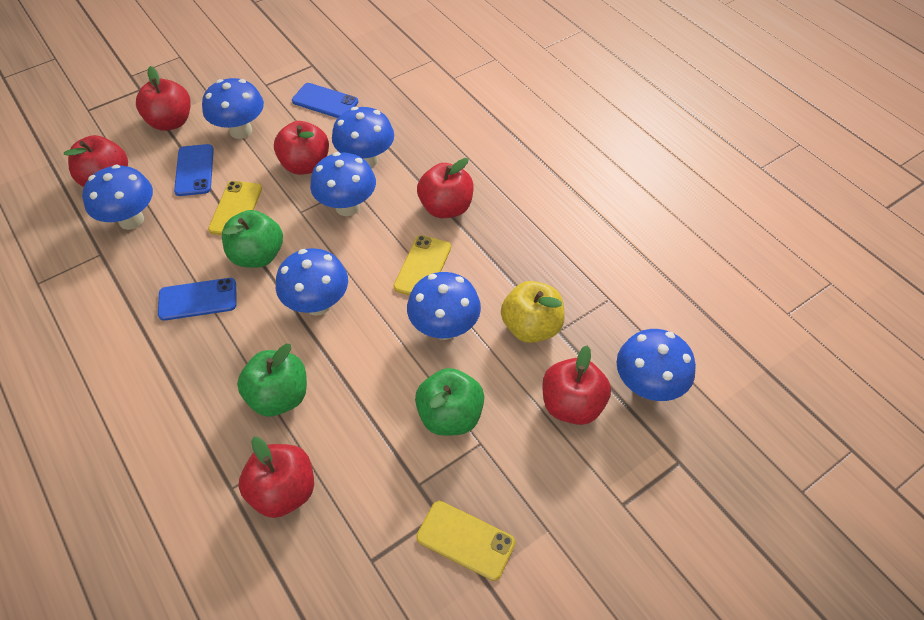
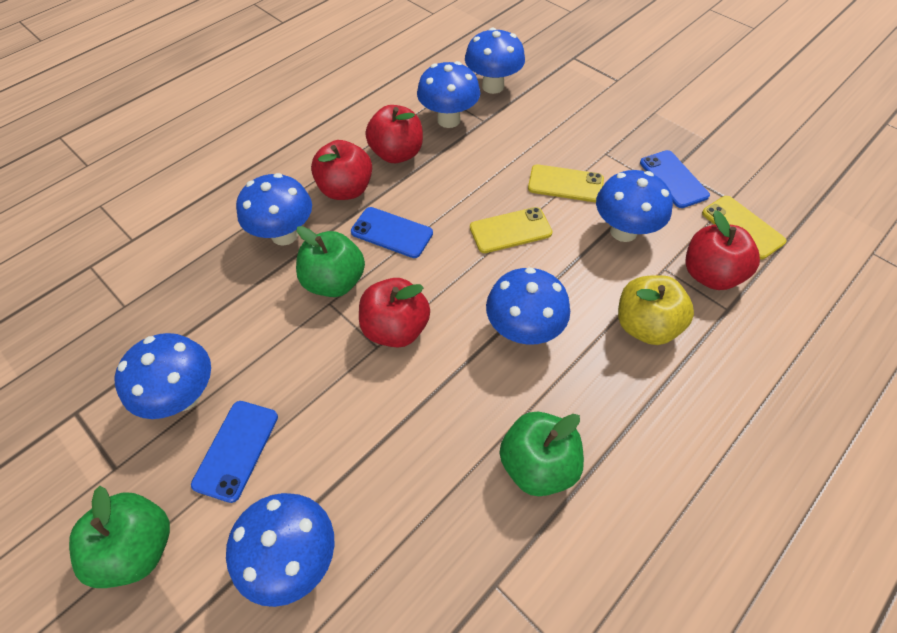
red apple: [64,135,128,187] [136,66,191,131] [239,437,314,518] [274,121,329,175] [417,158,474,218] [542,346,611,425] = 6 -> [311,140,372,200] [359,278,430,348] [365,105,423,163] [685,210,760,290] = 4

